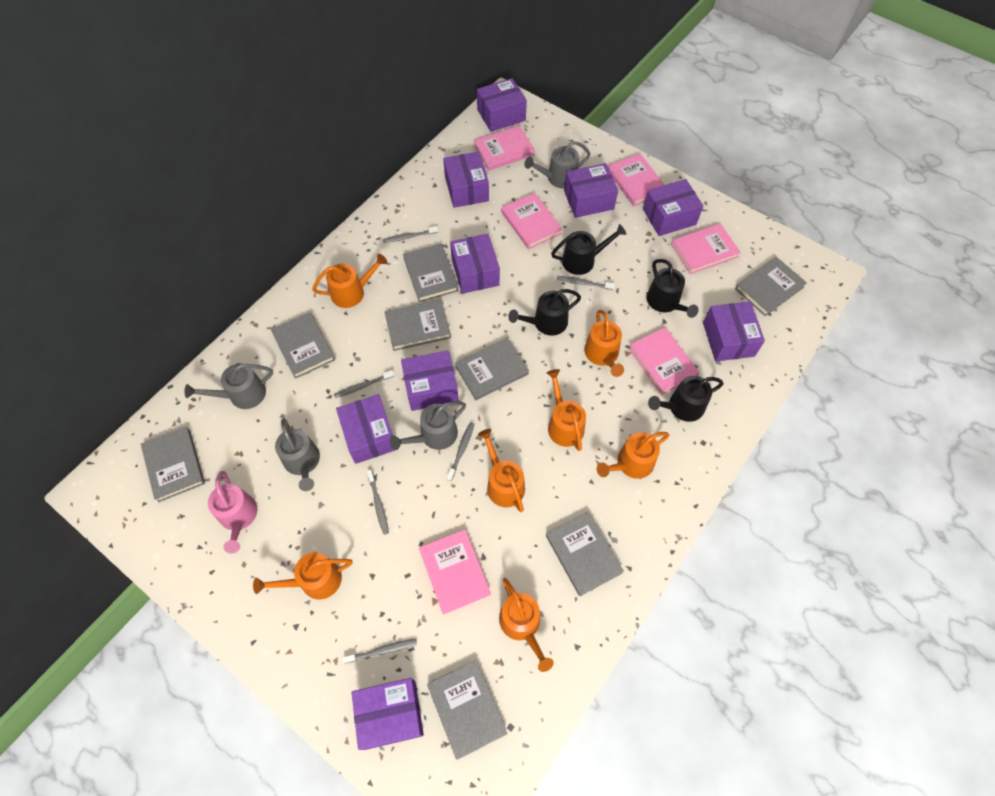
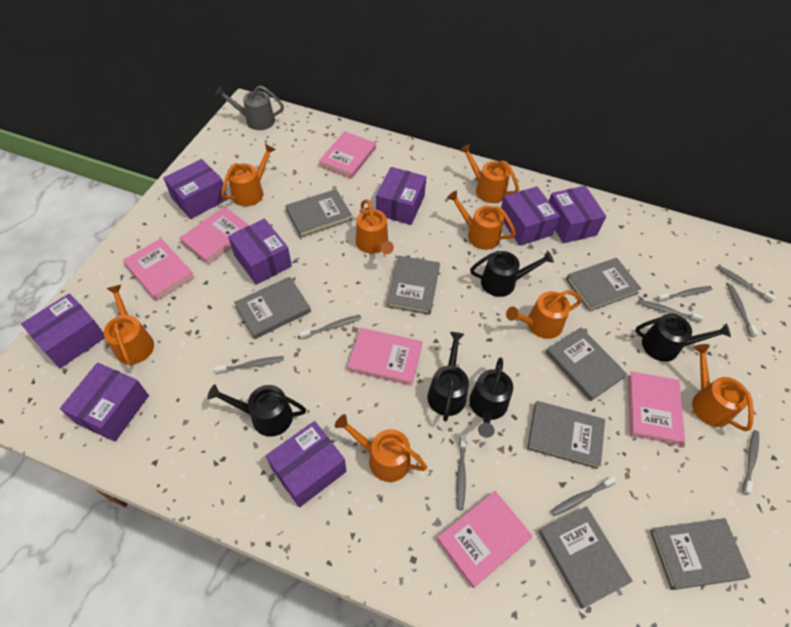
black watering can: [508,289,581,336] [551,224,626,275] [646,259,699,318] [648,376,724,422] = 4 -> [207,384,306,437] [427,332,469,421] [469,357,513,438] [470,251,554,297] [635,314,731,362] = 5
grey toothbrush: [334,370,394,398] [342,639,417,664] [367,470,389,535] [383,226,438,243] [447,422,475,481] [557,276,615,290] = 6 -> [214,356,284,374] [299,315,362,339] [456,434,466,510] [551,476,617,516] [638,300,704,322] [656,286,712,302] [716,265,776,303] [728,285,759,337] [742,430,759,495] = 9
grey watering can: [184,363,273,409] [275,418,320,491] [390,401,466,450] [524,141,591,188] = 4 -> [215,85,284,130] = 1
orange watering can: [253,552,353,599] [312,254,387,308] [478,429,525,512] [499,578,554,672] [547,369,586,451] [584,310,624,377] [597,432,669,479] = 7 -> [104,285,154,366] [221,144,276,206] [335,414,427,482] [356,199,394,254] [447,190,516,250] [459,144,519,203] [506,290,582,339] [692,344,754,432] = 8
pink watering can: [208,471,257,554] = 1 -> none = 0
purple box: [336,394,395,464] [351,678,424,750] [401,350,459,411] [443,152,489,208] [450,234,500,294] [477,78,527,132] [564,163,618,218] [643,179,703,236] [703,301,765,361] = 9 -> [21,293,104,368] [60,363,149,442] [164,159,228,219] [228,218,292,285] [266,421,346,507] [376,167,426,225] [501,186,560,246] [549,186,606,243] = 8

